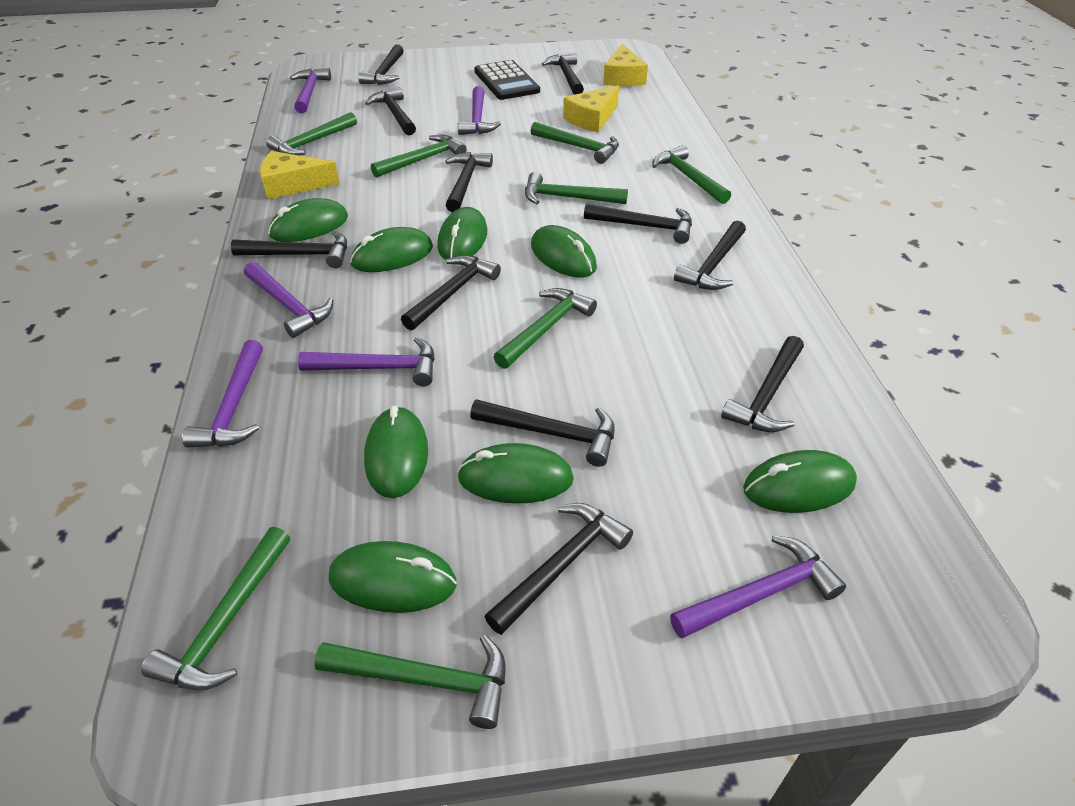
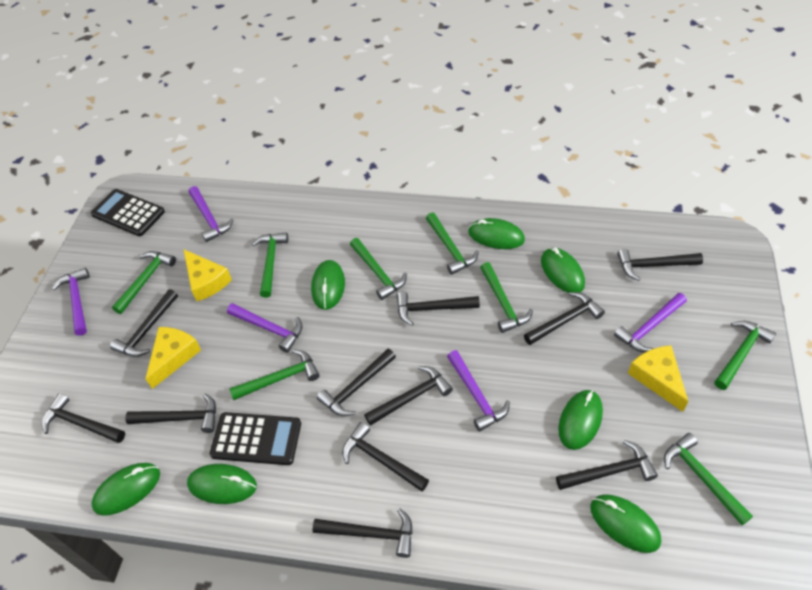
black calculator: [474,60,540,100] = 1 -> [91,189,165,236] [210,412,301,465] = 2
green mouse: [268,198,348,242] [329,541,457,613] [350,227,433,272] [364,405,428,498] [437,207,487,260] [457,443,574,504] [531,225,597,278] [743,450,857,513] = 8 -> [92,463,160,516] [187,464,257,504] [311,260,345,310] [468,218,525,249] [541,248,585,293] [558,390,603,450] [590,494,661,553] = 7
purple hammer: [182,340,263,448] [244,262,333,338] [290,68,331,113] [298,337,435,387] [458,86,501,135] [670,535,846,639] = 6 -> [52,268,90,336] [189,186,234,242] [227,303,302,353] [447,350,510,432] [614,293,687,353] = 5

